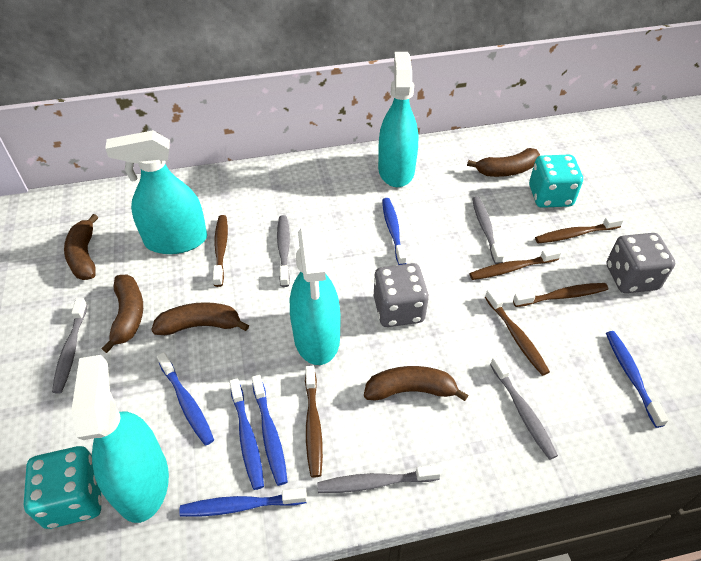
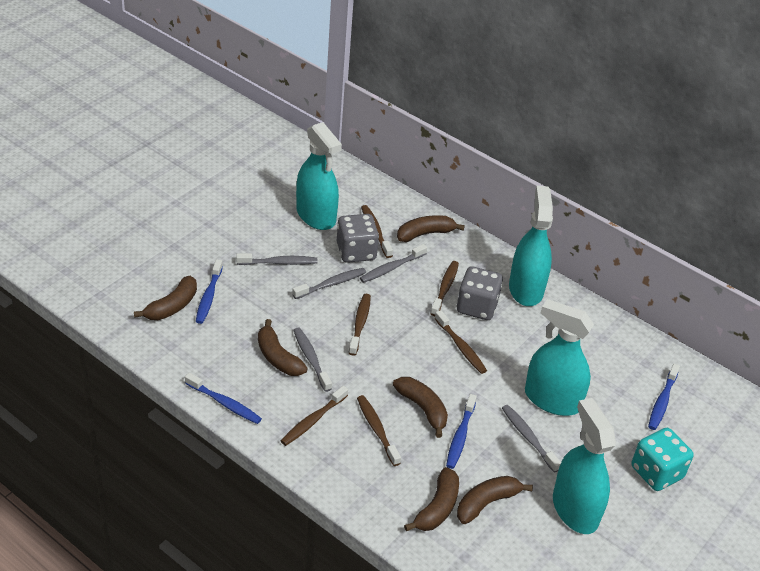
blue toothbrush: [157,352,214,445] [179,488,307,517] [229,378,264,490] [252,375,288,486] [382,198,407,265] [606,331,669,428] = 6 -> [185,373,262,424] [196,259,223,324] [446,394,477,469] [648,364,680,430] = 4
brown banana: [64,214,98,280] [102,275,143,353] [151,302,249,335] [364,366,468,401] [467,148,540,177] = 5 -> [134,276,197,320] [258,319,308,376] [393,377,448,438] [397,215,465,242] [404,467,459,531] [457,476,533,524] = 6
turquoise dice: [24,446,102,529] [529,155,583,208] = 2 -> [632,428,694,491] = 1

